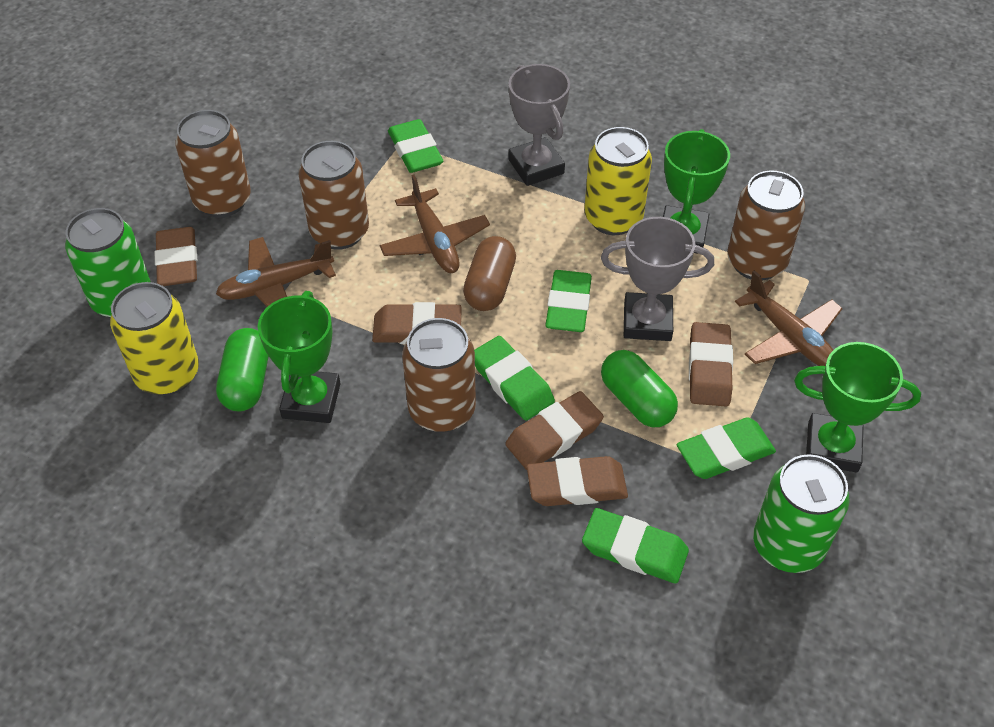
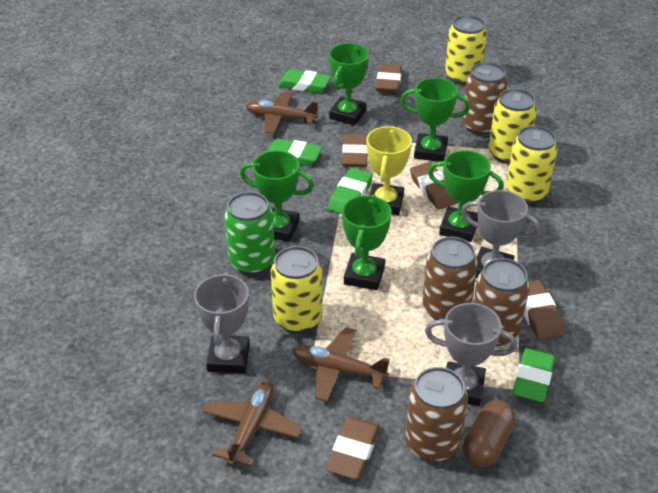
green can: [65,208,151,318] [753,454,850,573] = 2 -> [224,192,275,275] = 1
green capsule: [216,328,269,412] [601,350,678,427] = 2 -> none = 0
green eraser: [388,119,443,173] [474,336,555,421] [545,270,592,332] [582,508,689,584] [677,417,776,479] = 5 -> [266,139,322,166] [277,69,331,93] [328,168,373,214] [513,348,555,403] = 4
green trophy: [258,291,340,423] [663,129,730,254] [794,342,921,473] = 3 -> [240,150,314,242] [329,43,369,126] [342,194,392,290] [400,78,470,162] [428,150,504,242] = 5
grey trophy: [508,64,570,186] [601,217,714,341] = 2 -> [194,272,250,373] [425,303,517,406] [461,190,541,278] = 3
yellow can: [110,282,199,396] [584,127,652,235] = 2 -> [271,246,323,333] [445,15,487,85] [488,88,537,164] [506,126,558,204] = 4
yellow trophy: none = 0 -> [366,126,412,215] = 1

